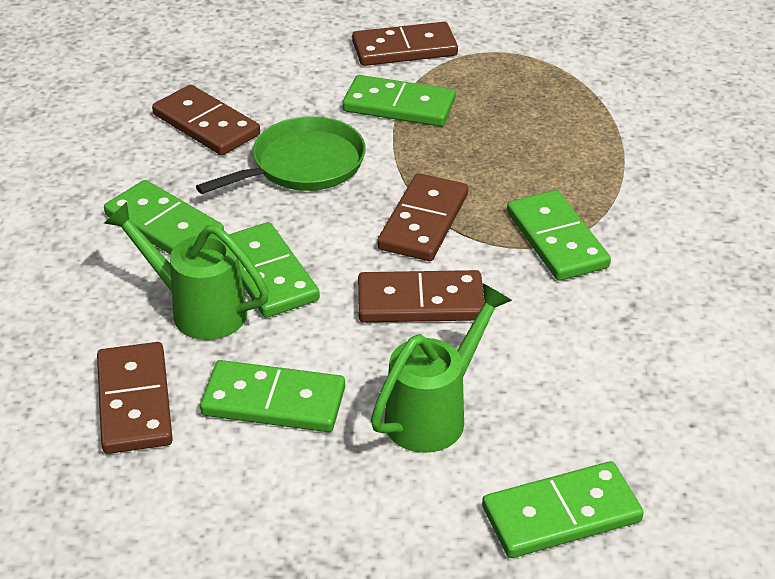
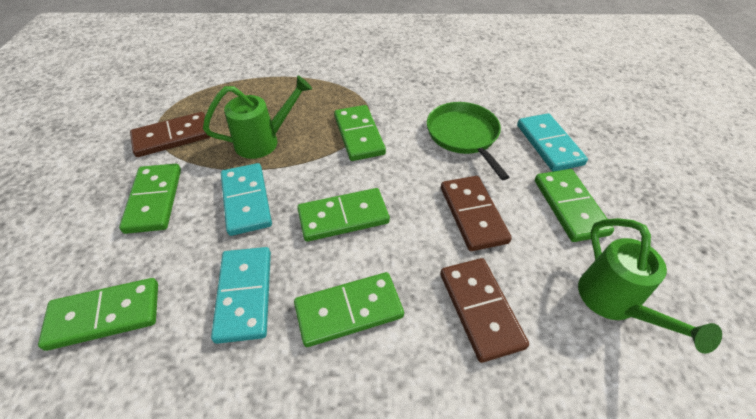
brown domino: [97,342,173,454] [152,85,260,155] [352,22,458,66] [358,270,484,322] [377,173,468,261] = 5 -> [130,112,210,157] [440,258,529,363] [441,176,512,251] = 3
turquoise domino: none = 0 -> [211,247,271,344] [221,163,272,236] [517,113,588,172] = 3

